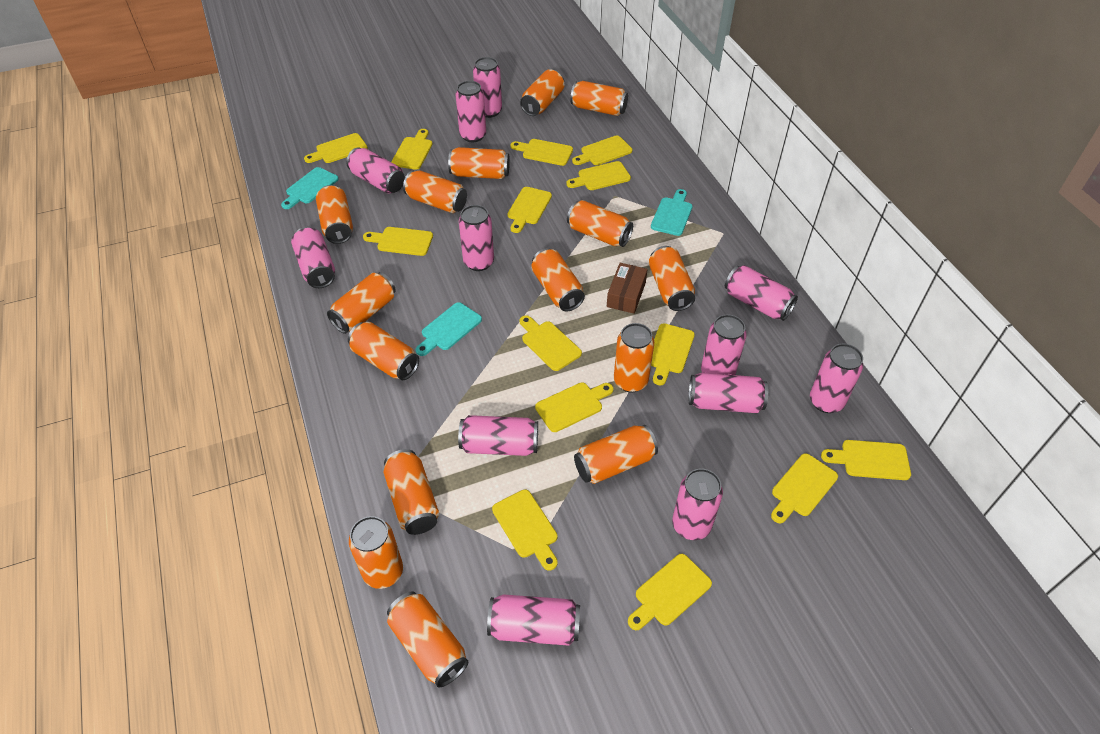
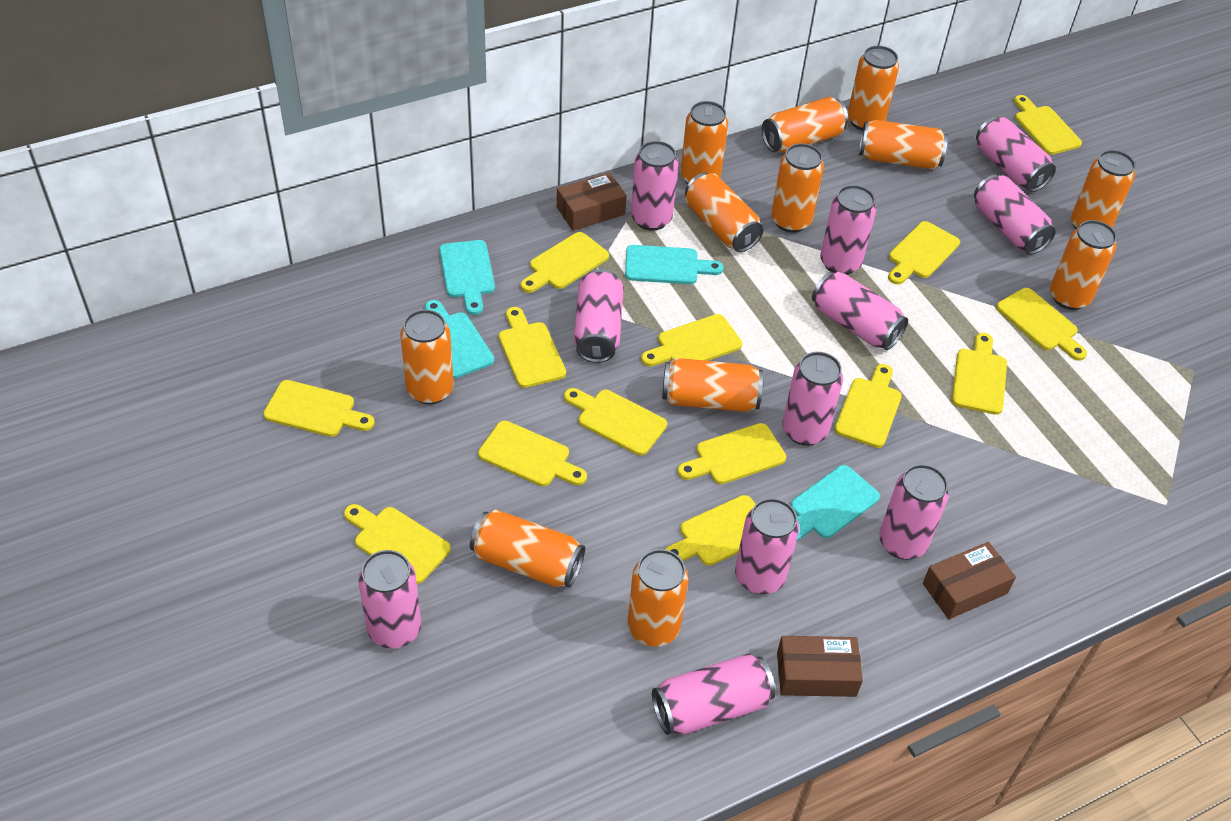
brown box: [607,263,648,314] = 1 -> [557,172,627,231] [777,636,863,697] [923,542,1016,619] = 3
orange can: [316,185,353,244] [327,272,396,334] [348,322,419,380] [349,516,403,589] [384,449,439,535] [387,591,469,687] [403,170,467,213] [448,147,510,179] [520,69,564,116] [531,248,585,311] [567,200,633,247] [570,81,628,116] [574,425,658,484] [614,323,654,393] [649,246,695,311] = 15 -> [400,310,454,404] [470,509,585,588] [628,549,689,647] [662,358,763,412] [680,101,728,184] [685,173,764,252] [762,97,848,153] [771,143,824,233] [848,46,899,130] [859,120,948,169] [1050,220,1117,310] [1071,150,1135,229] = 12
pink can: [291,227,335,288] [346,147,405,193] [456,81,486,142] [458,415,538,456] [459,205,494,271] [473,57,502,118] [487,594,580,646] [672,469,723,540] [689,373,768,413] [701,315,747,375] [725,265,798,321] [810,344,863,413] = 12 -> [358,550,421,649] [574,269,624,363] [631,141,679,231] [652,653,776,735] [735,498,799,595] [782,352,843,446] [812,271,908,350] [820,185,876,275] [879,464,949,560] [974,174,1056,255] [976,117,1056,192] = 11
turquoise cutting board: [281,167,339,209] [415,302,482,356] [651,189,693,236] = 3 -> [425,300,494,379] [439,240,495,315] [625,245,724,284] [791,465,880,542] = 4

